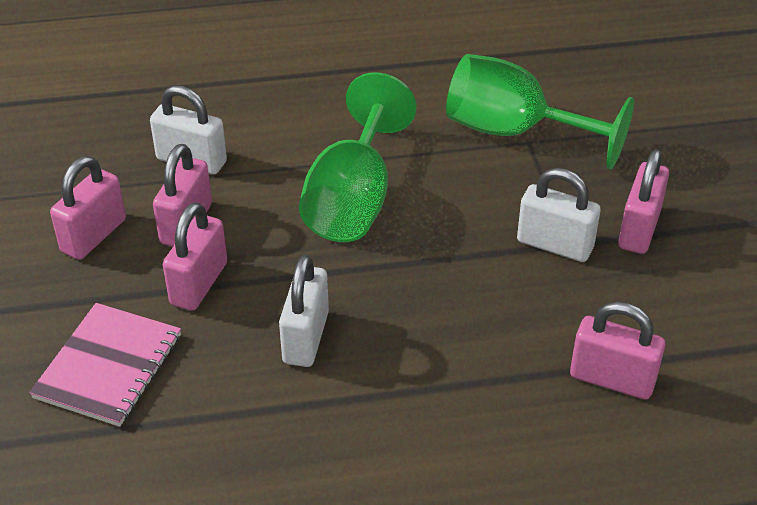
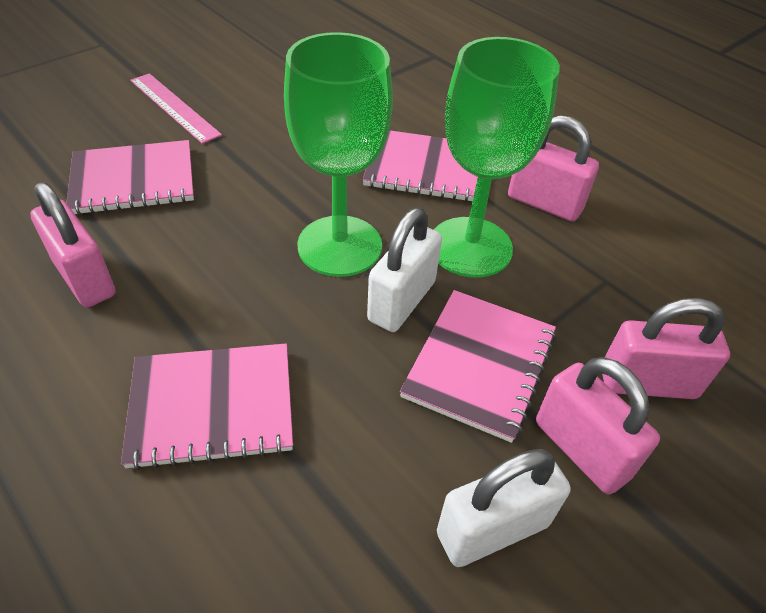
pink notebook: [29,303,181,427] = 1 -> [66,140,194,215] [121,344,293,470] [363,130,478,202] [400,290,556,443] = 4
pink padlock: [50,156,126,260] [153,144,212,247] [163,202,227,311] [570,302,665,399] [618,149,669,254] = 5 -> [30,182,115,307] [508,115,599,221] [536,357,660,495] [602,298,730,399] = 4
pink ruler: none = 0 -> [130,73,222,144] = 1
white padlock: [150,86,227,174] [279,255,329,367] [517,168,601,262] = 3 -> [367,208,442,332] [437,449,571,567] = 2

